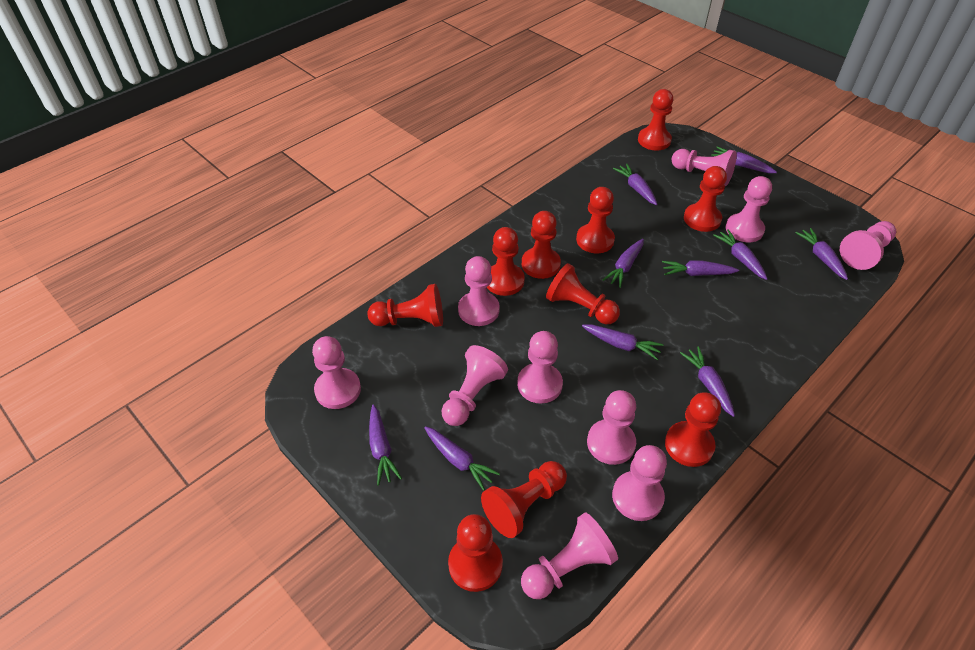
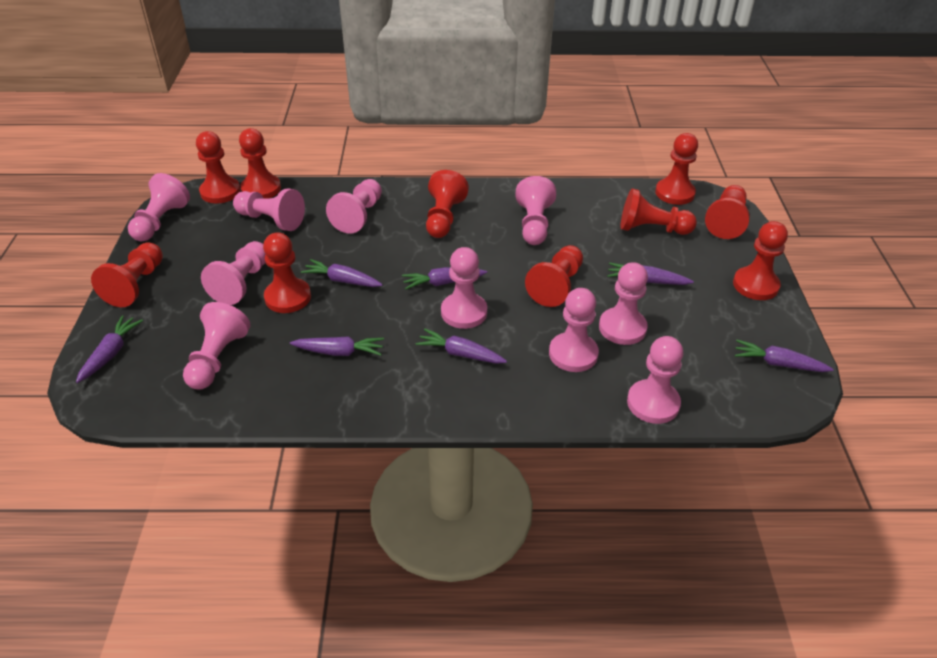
purple carrot: [369,404,402,485] [424,426,500,491] [582,324,663,360] [603,239,644,288] [613,163,657,205] [662,260,739,276] [680,347,735,417] [711,147,777,173] [713,229,767,280] [795,228,848,280] = 10 -> [76,315,143,383] [290,336,384,356] [301,259,383,287] [402,267,487,290] [416,329,507,364] [607,262,694,285] [735,340,834,372] = 7

